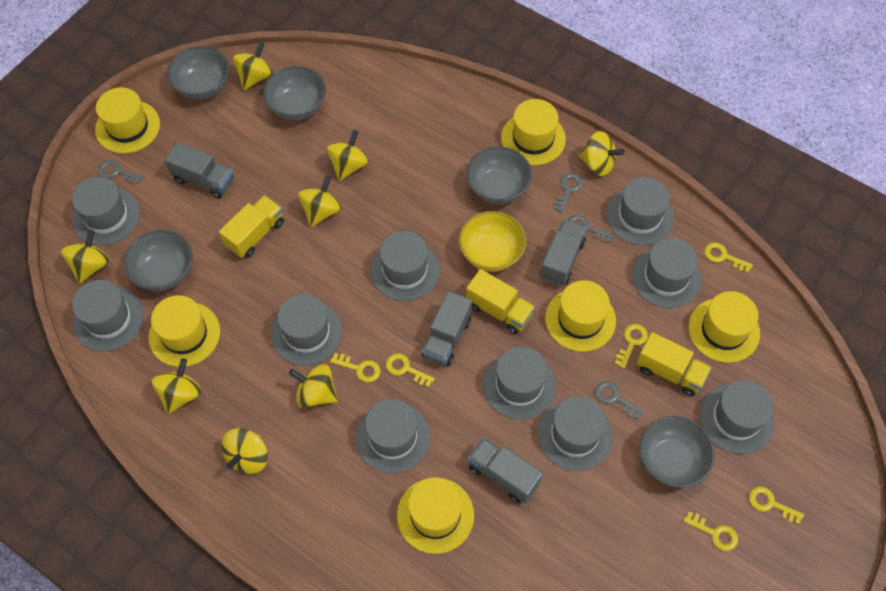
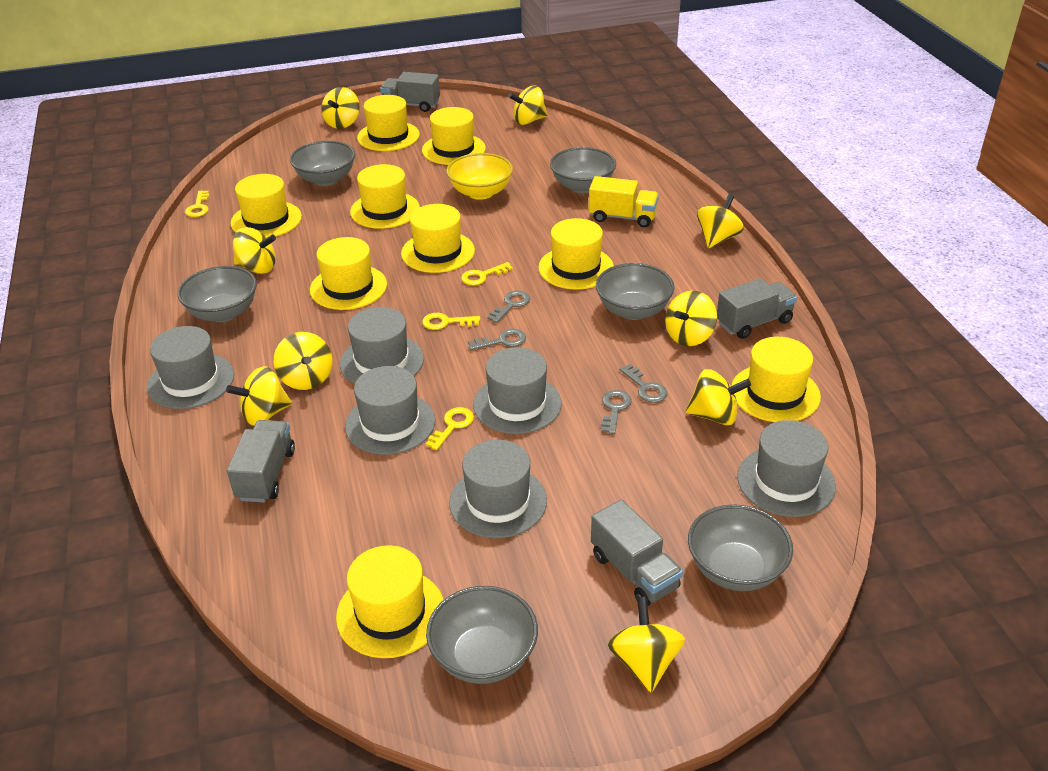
grey bowl: [124,230,193,291] [167,46,229,99] [263,66,326,120] [467,146,532,204] [639,416,715,488] = 5 -> [178,266,257,322] [290,141,355,186] [426,586,538,684] [550,147,616,193] [596,263,675,320] [688,505,793,591] = 6
grey hat: [72,177,140,245] [72,280,144,351] [271,294,343,365] [356,399,430,473] [370,231,440,301] [483,346,556,419] [538,396,613,471] [606,177,674,245] [632,238,702,308] [700,380,774,454] = 10 -> [147,326,234,409] [340,307,424,384] [345,366,435,455] [449,440,547,538] [473,347,562,434] [737,420,836,517] = 6
yellow hat: [95,87,160,153] [148,295,220,367] [397,477,474,554] [501,99,566,165] [545,280,616,352] [688,291,760,363] = 6 -> [231,174,302,237] [310,237,387,310] [336,545,444,658] [350,164,420,229] [357,95,420,151] [401,204,475,273] [422,107,486,165] [538,218,614,290] [731,337,821,422] = 9
yellow key: [330,353,381,382] [386,353,435,387] [615,324,648,369] [684,512,738,551] [704,242,753,273] [749,486,804,524] = 6 -> [185,191,210,217] [422,313,480,330] [426,407,474,450] [461,262,513,285] = 4
yellow spinning top: [61,229,110,284] [152,359,201,414] [221,428,268,474] [233,42,273,90] [289,364,338,408] [298,175,342,227] [327,130,369,181] [579,131,624,176] = 8 -> [226,366,292,426] [233,227,276,274] [274,332,333,390] [321,87,360,129] [508,86,547,125] [608,597,685,692] [665,291,717,346] [686,369,751,425] [697,194,744,248] = 9
yellow truck: [219,195,284,258] [466,269,535,334] [636,332,712,396] = 3 -> [589,176,659,227] = 1

